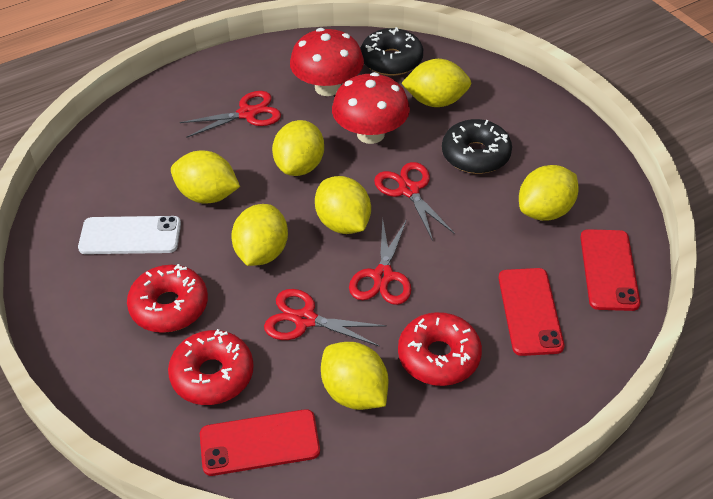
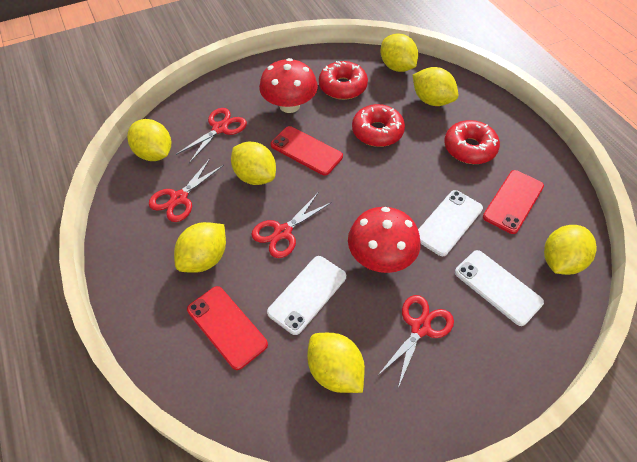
black donut: [361,27,423,76] [442,119,512,174] = 2 -> none = 0
white phone: [78,216,181,254] = 1 -> [267,256,346,335] [418,190,483,256] [455,250,544,326] = 3

